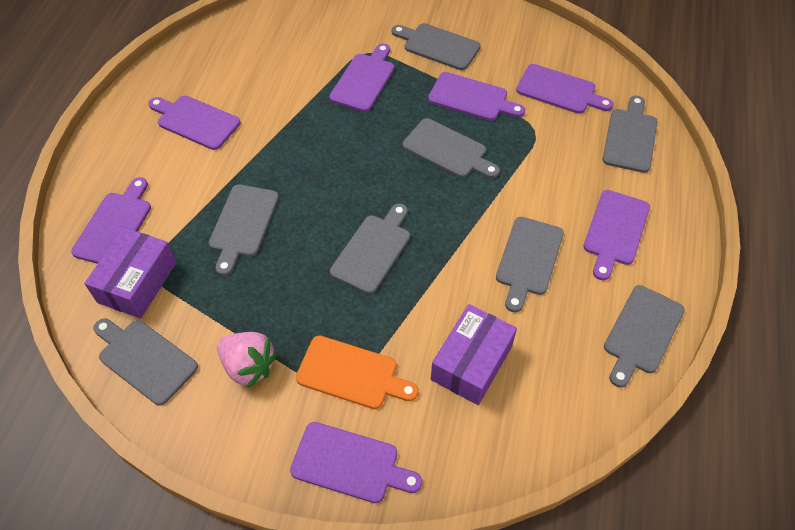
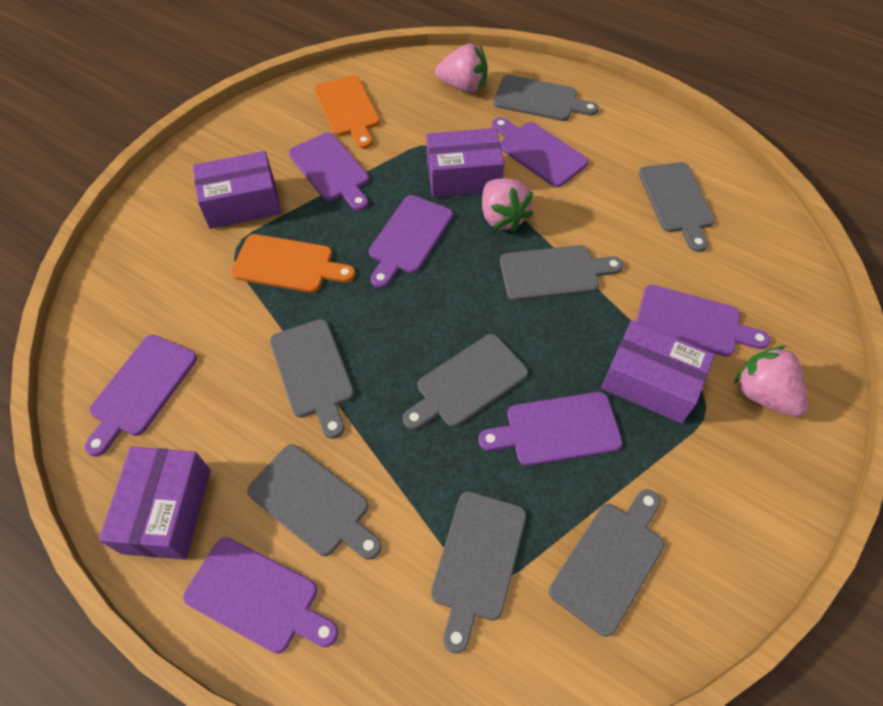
orange cutting board: [296,336,419,409] = 1 -> [231,234,355,293] [314,75,380,149] = 2
pink strawberry: [217,332,278,389] = 1 -> [435,44,487,93] [482,178,533,232] [734,346,808,417] = 3
purple box: [84,227,177,318] [431,304,517,405] = 2 -> [99,447,211,560] [193,151,281,229] [426,128,504,197] [601,321,715,423] = 4

